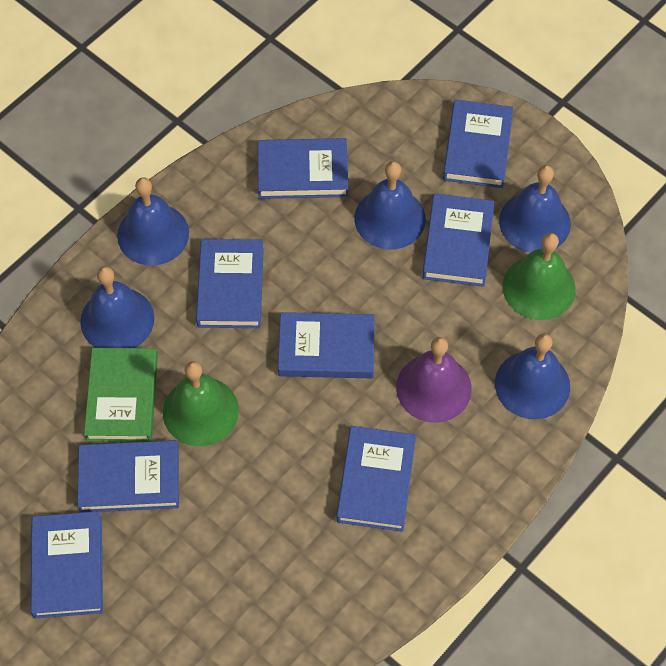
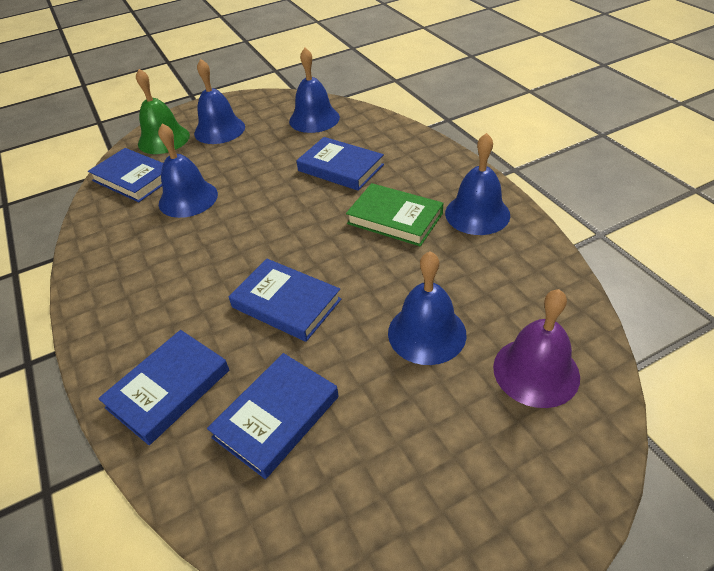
blue book: [31,511,103,618] [77,440,179,513] [196,239,264,328] [258,138,348,199] [278,312,375,378] [337,426,416,532] [422,194,494,287] [443,99,513,188] = 8 -> [88,148,163,202] [98,330,229,445] [207,353,339,479] [229,259,341,342] [296,137,384,191] = 5
green bell: [163,361,239,446] [503,233,576,320] = 2 -> [136,69,190,154] = 1

